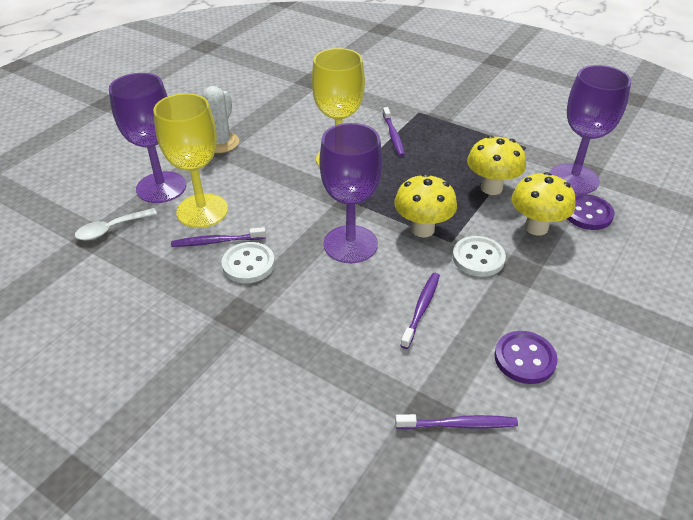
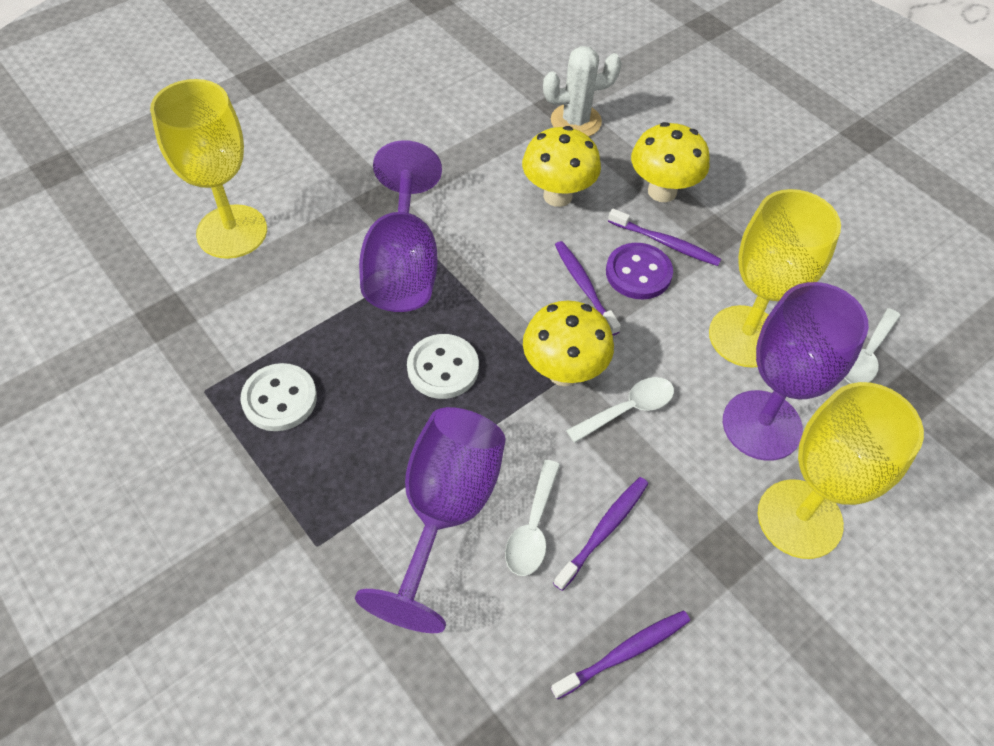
purple button: [494,331,558,384] [567,194,615,230] = 2 -> [606,243,673,300] = 1
white spoon: [75,208,157,240] = 1 -> [505,460,560,576] [566,377,674,443] [844,308,901,383] = 3
yellow goblet: [153,93,228,228] [312,48,365,167] = 2 -> [150,79,267,259] [709,189,841,368] [758,382,924,559] = 3

